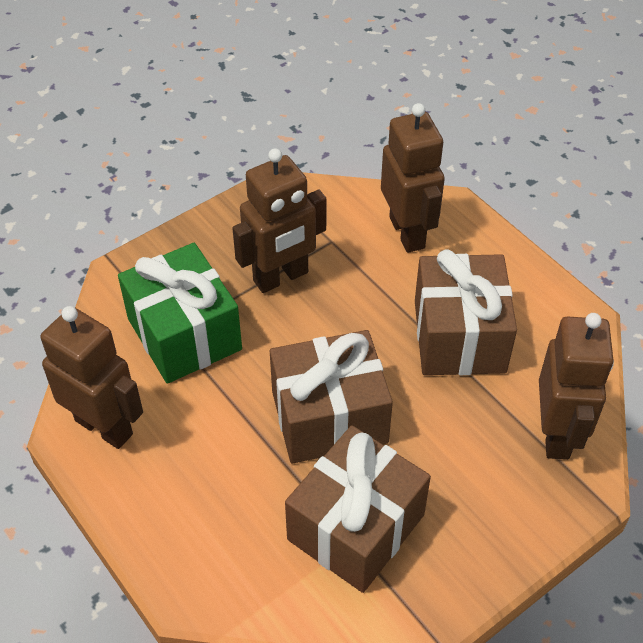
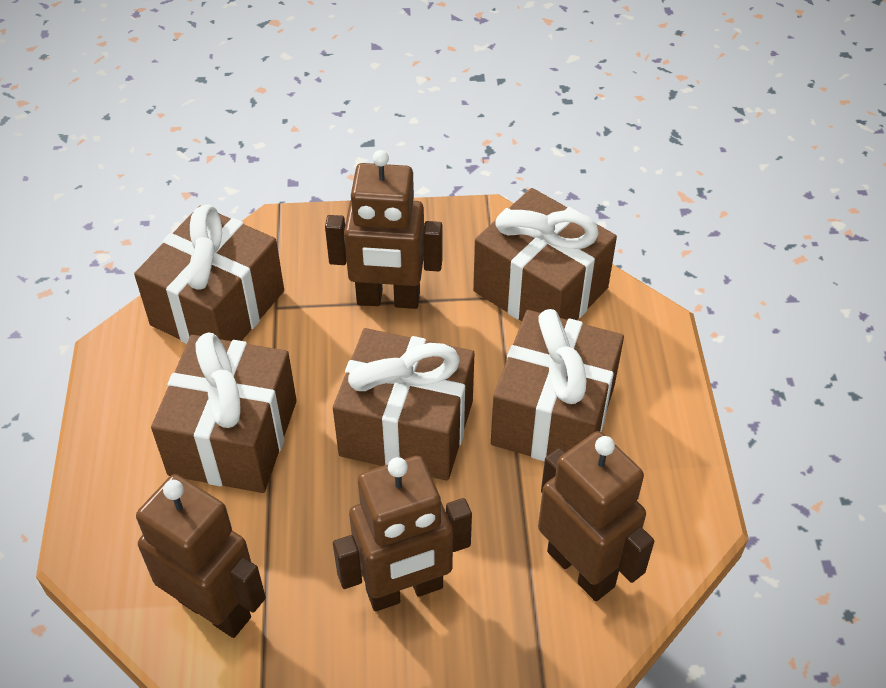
brown gift: [270,330,393,463] [285,425,431,593] [415,249,517,375] = 3 -> [134,204,284,344] [151,333,297,493] [333,328,474,481] [473,188,617,321] [491,309,624,461] = 5
green gift: [118,243,242,384] = 1 -> none = 0

